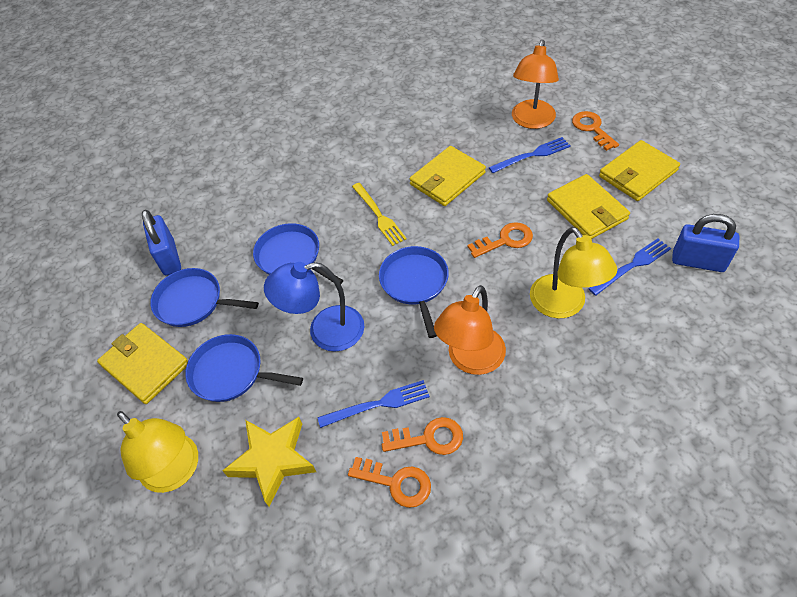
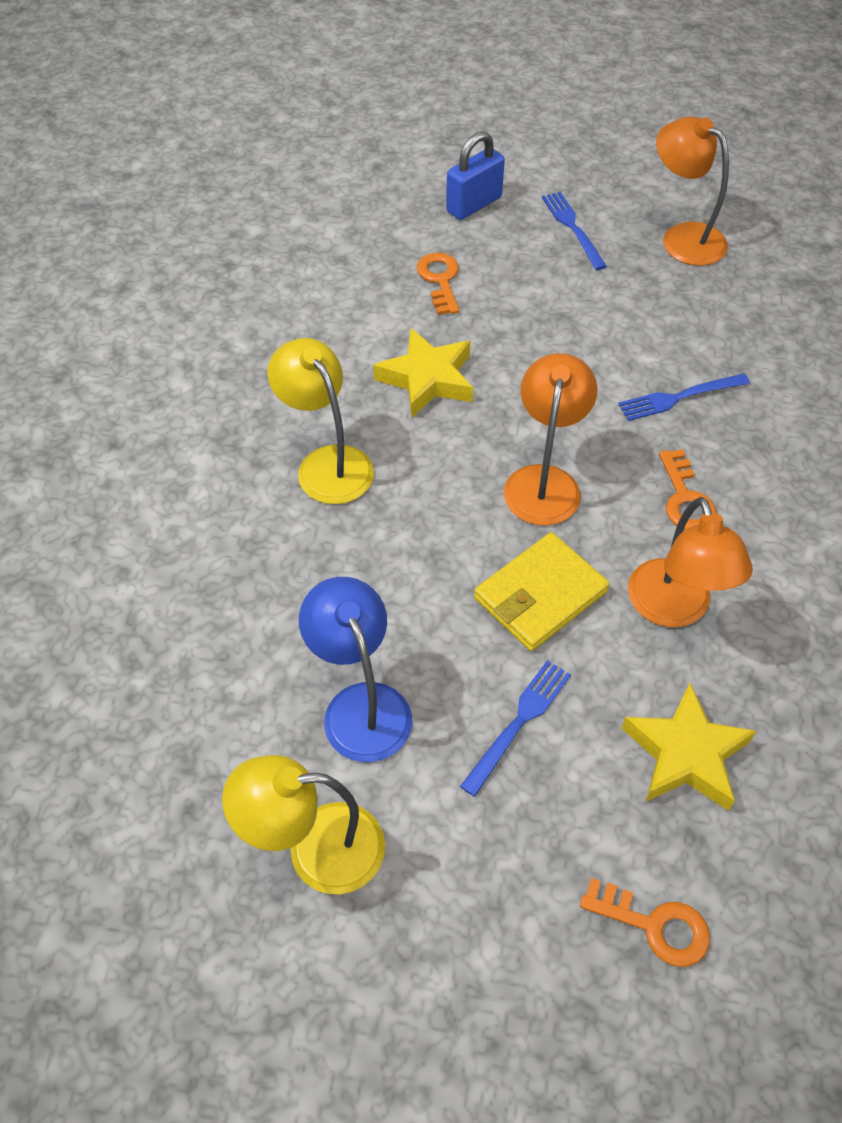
blue padlock: [142,210,181,275] [672,214,739,272] = 2 -> [446,131,505,220] = 1
blue pan: [150,268,259,327] [185,334,303,402] [253,223,343,284] [379,246,449,338] = 4 -> none = 0
orange key: [348,457,431,508] [382,417,463,455] [467,222,533,258] [572,111,619,151] = 4 -> [417,253,459,315] [580,878,710,967] [659,449,716,530] = 3
orange lamp: [434,285,506,375] [512,40,559,129] = 2 -> [504,353,598,526] [628,497,753,627] [656,116,729,266] = 3
yellow fork: [352,183,407,246] = 1 -> none = 0
yellow star: [222,417,316,507] = 1 -> [373,328,473,417] [622,683,757,811] = 2
yellow wallet: [97,323,188,404] [409,146,486,206] [547,174,630,239] [599,140,680,201] = 4 -> [474,532,609,651] = 1

